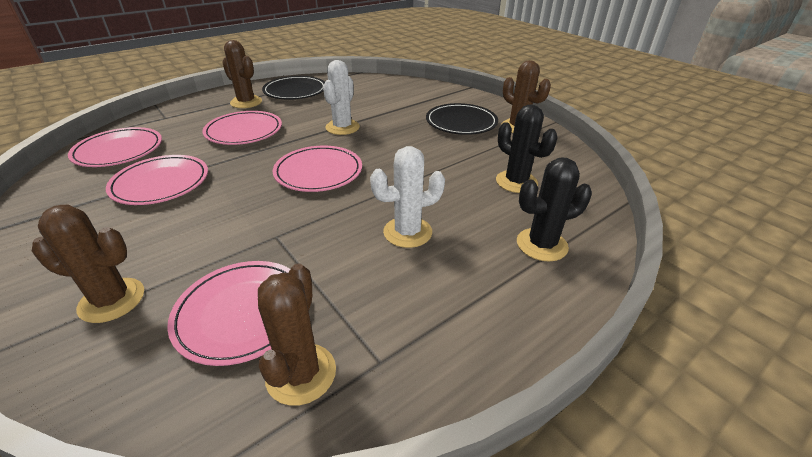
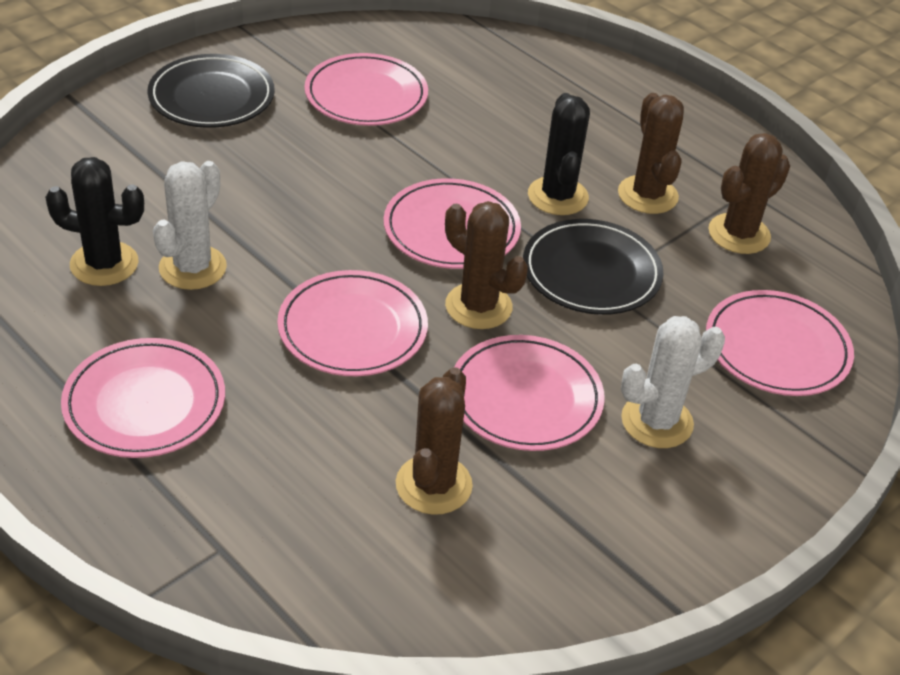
pink plate: [68,127,162,167] [106,155,208,205] [167,261,290,366] [202,111,282,145] [273,146,362,192] = 5 -> [61,338,225,458] [277,270,428,376] [304,53,428,126] [384,178,521,269] [454,335,605,451] [706,290,854,396] = 6

